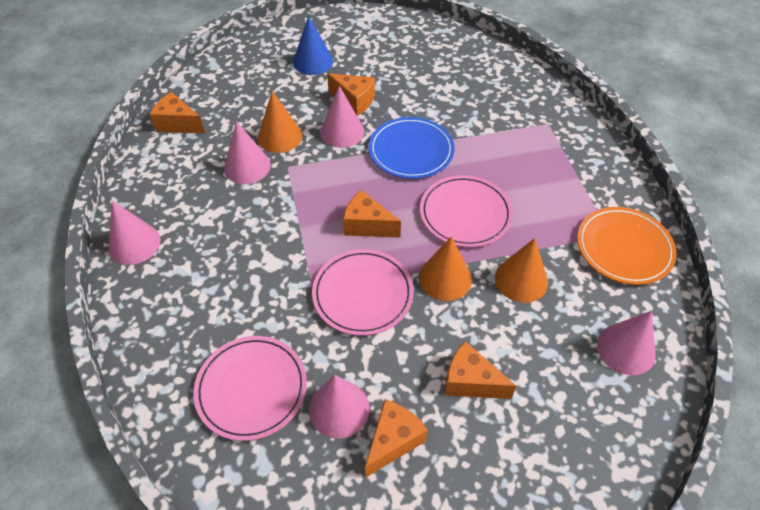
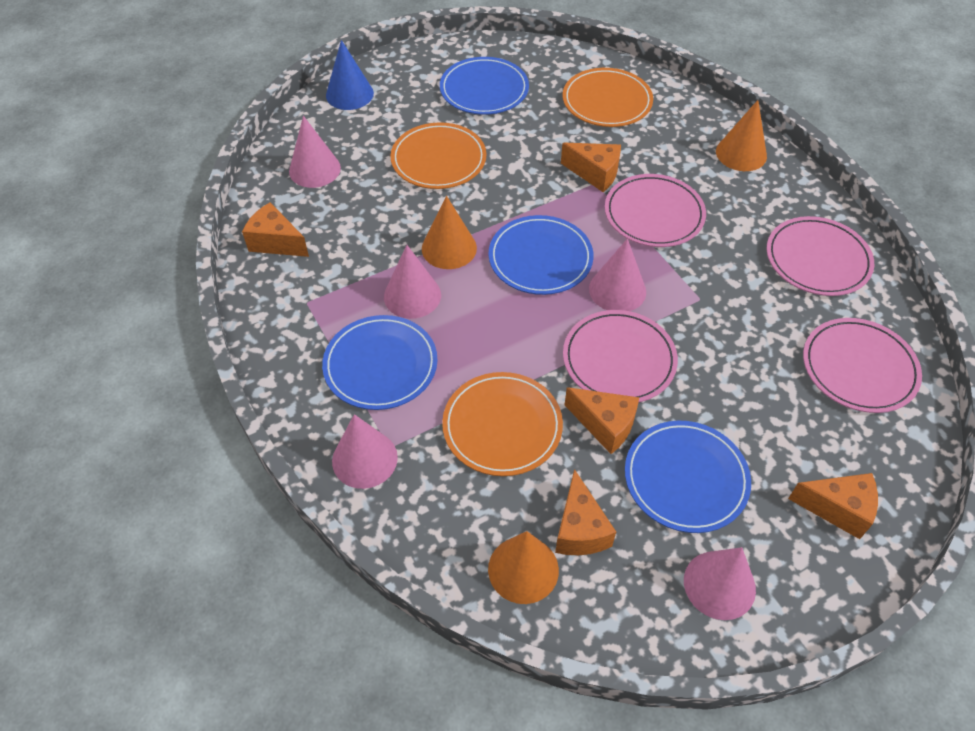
blue plate: [369,117,454,179] = 1 -> [322,315,438,410] [440,57,529,115] [489,215,594,295] [625,421,751,533] = 4
orange plate: [577,207,677,285] = 1 -> [391,122,486,189] [442,372,563,476] [563,68,653,127] = 3
pink plate: [194,336,307,441] [312,249,414,336] [420,175,513,247] = 3 -> [563,310,678,403] [605,174,706,247] [767,216,874,296] [803,318,922,413] = 4

